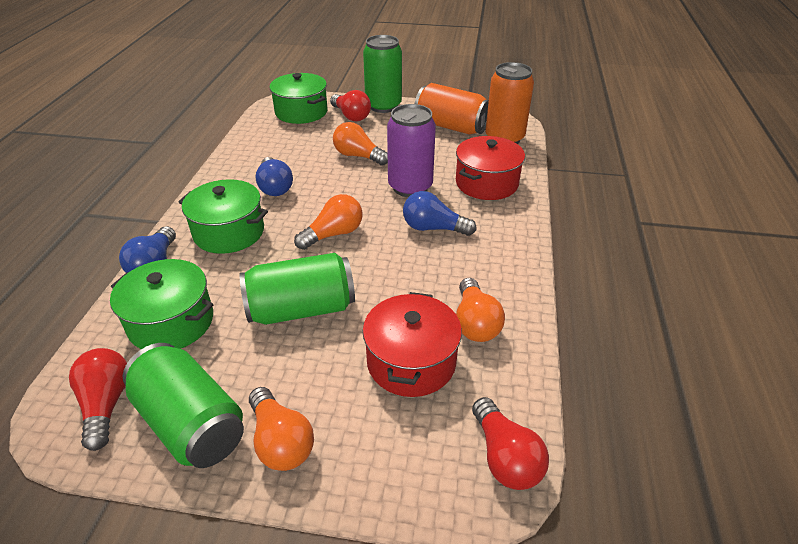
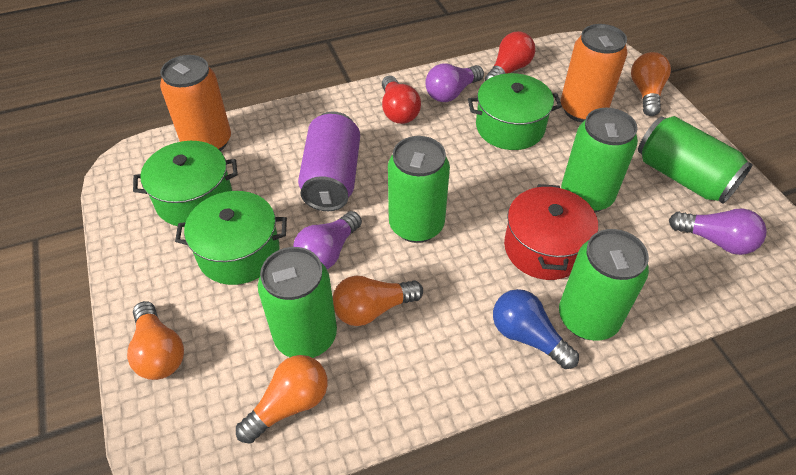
blue light bulb: [119,226,176,273] [255,157,293,196] [403,191,477,236] = 3 -> [493,289,579,369] = 1
green can: [123,343,244,468] [240,253,355,325] [363,35,402,113] = 3 -> [258,247,337,358] [388,136,450,243] [559,229,649,341] [561,108,638,212] [638,116,753,204] = 5
purple light bulb: none = 0 -> [293,211,362,269] [425,63,484,102] [669,208,767,255] = 3
red light bulb: [69,348,127,451] [330,90,371,121] [472,397,549,490] = 3 -> [382,76,421,124] [485,31,535,81] = 2
red pot: [363,292,462,397] [456,136,525,200] = 2 -> [504,184,598,280] = 1

